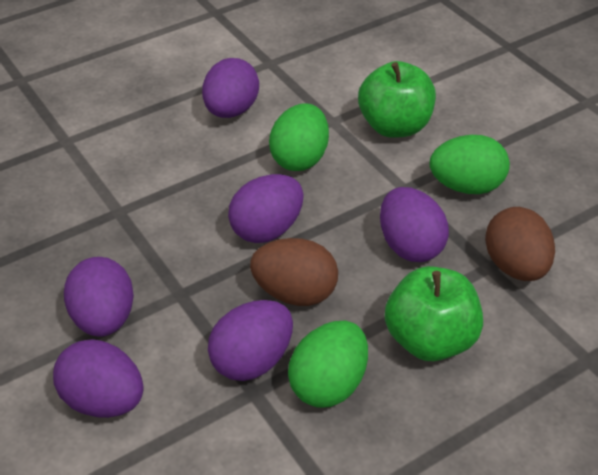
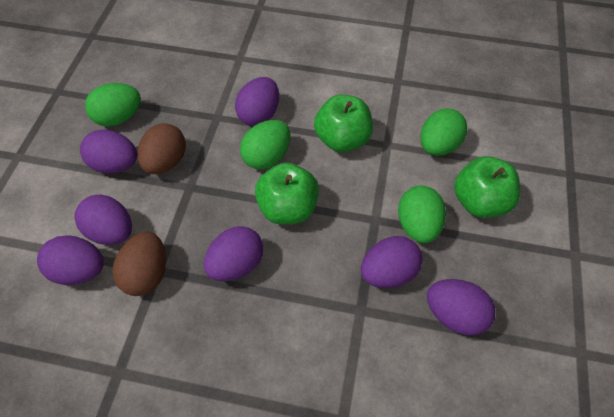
green apple: [358,61,436,138] [385,266,483,361] = 2 -> [255,162,319,224] [314,94,373,152] [454,156,520,218] = 3
green egg: [269,103,329,171] [288,321,368,408] [430,135,510,194] = 3 -> [85,83,141,127] [240,120,290,170] [398,186,446,243] [420,108,467,156] = 4
purple egg: [53,339,144,418] [64,257,134,337] [202,58,259,118] [208,300,293,381] [228,174,304,243] [380,187,449,262] = 6 -> [37,235,104,285] [74,195,132,245] [80,129,137,173] [204,226,263,281] [235,77,279,126] [361,236,423,288] [427,279,495,335] = 7

